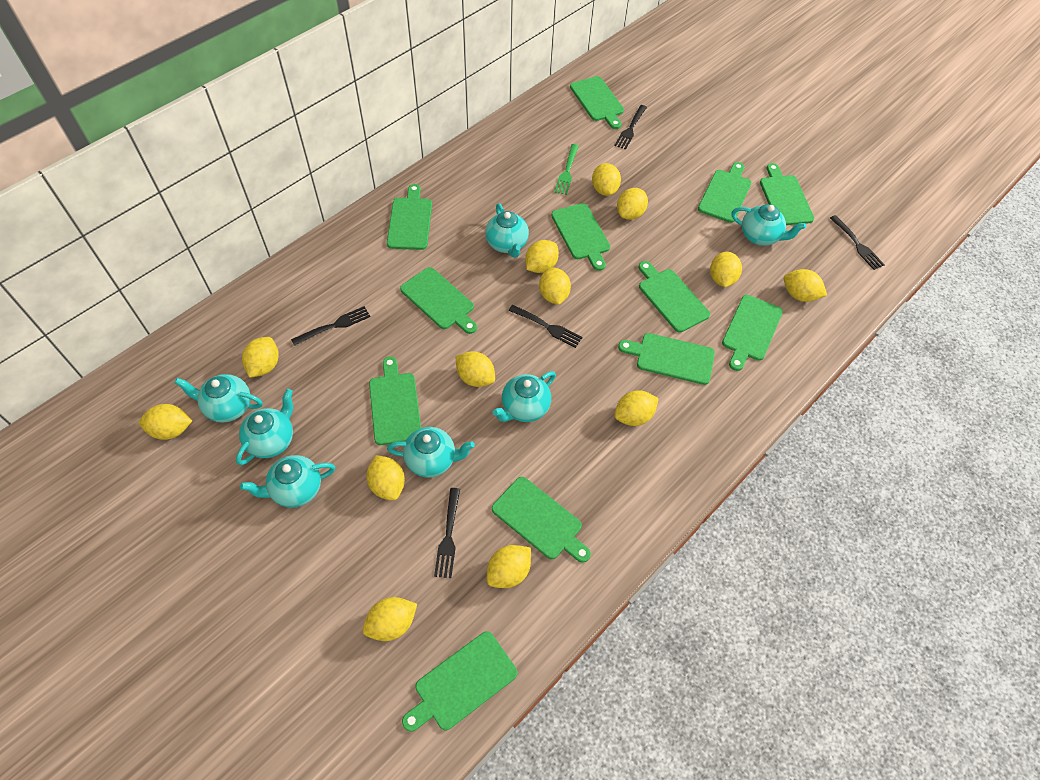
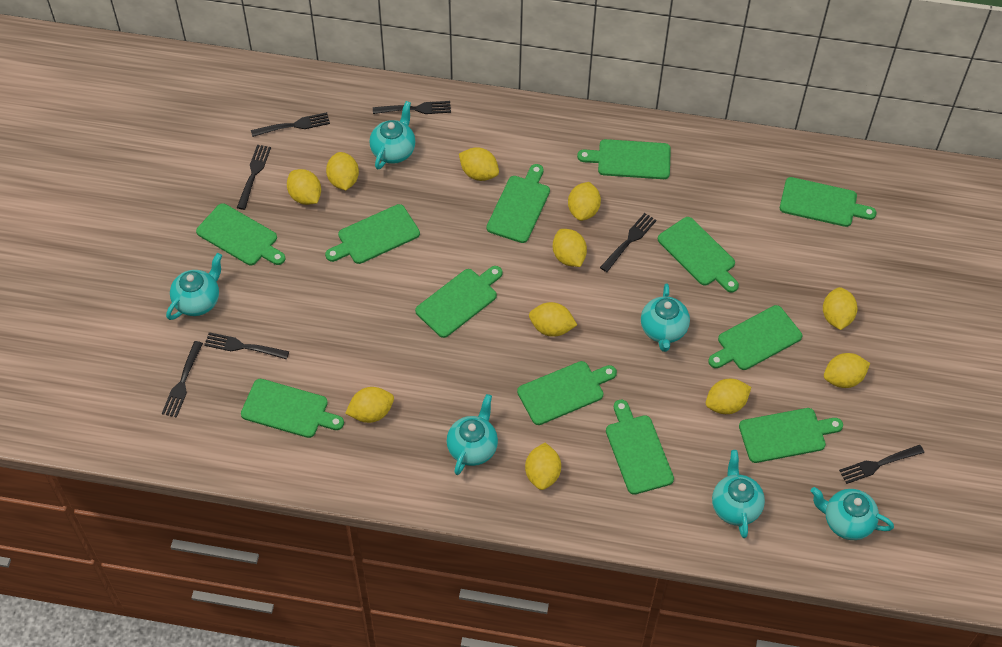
black fork: [291,306,371,346] [434,488,460,578] [508,305,583,348] [614,105,647,150] [830,215,885,270] = 5 -> [162,341,203,418] [204,332,289,359] [237,145,271,210] [251,112,330,137] [373,101,451,114] [600,213,657,272] [839,445,924,484] = 7
green fork: [554,144,579,195] = 1 -> none = 0
turquoise teapot: [174,374,263,423] [236,389,293,465] [240,455,335,508] [387,427,475,478] [485,203,529,258] [492,371,556,422] [732,204,806,246] = 7 -> [166,253,222,320] [369,101,416,170] [447,394,498,475] [641,283,690,352] [712,450,765,538] [811,487,894,540] = 6
yellow lemon: [139,404,192,440] [242,337,279,378] [363,597,417,641] [367,455,405,501] [456,351,495,387] [487,545,531,588] [525,240,559,273] [539,267,571,305] [592,163,621,196] [615,390,659,426] [617,188,648,220] [710,251,742,287] [784,269,827,302] = 13 -> [287,169,321,205] [326,152,359,190] [345,387,394,423] [459,147,499,181] [525,443,561,490] [529,302,577,337] [553,229,587,267] [568,182,601,221] [706,379,751,414] [823,287,858,330] [824,353,870,388] = 11

